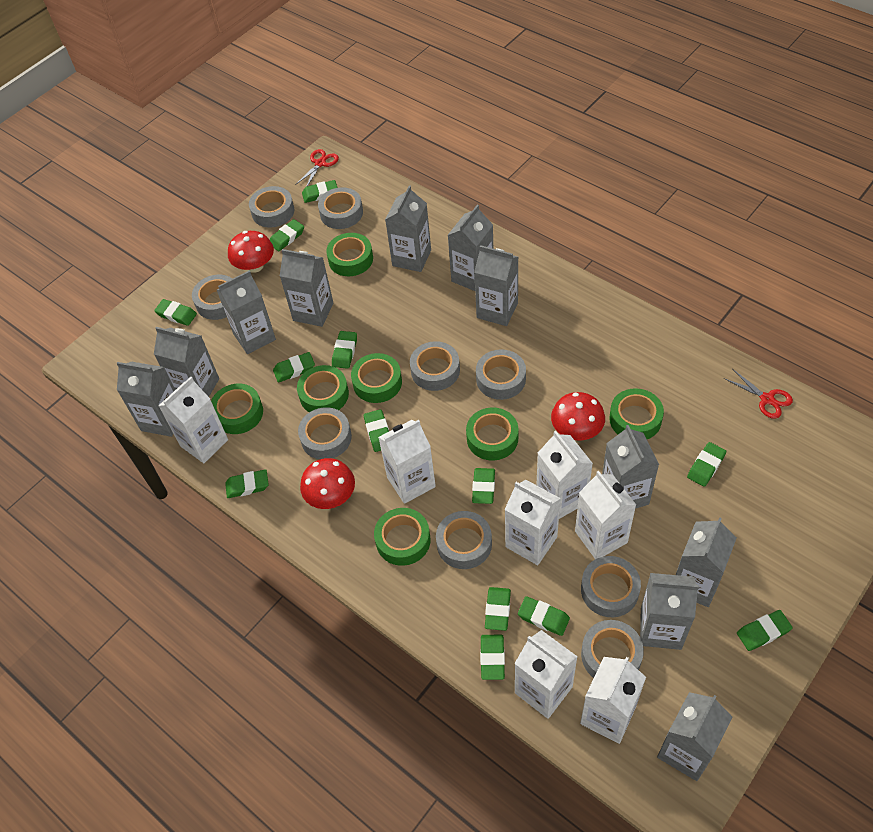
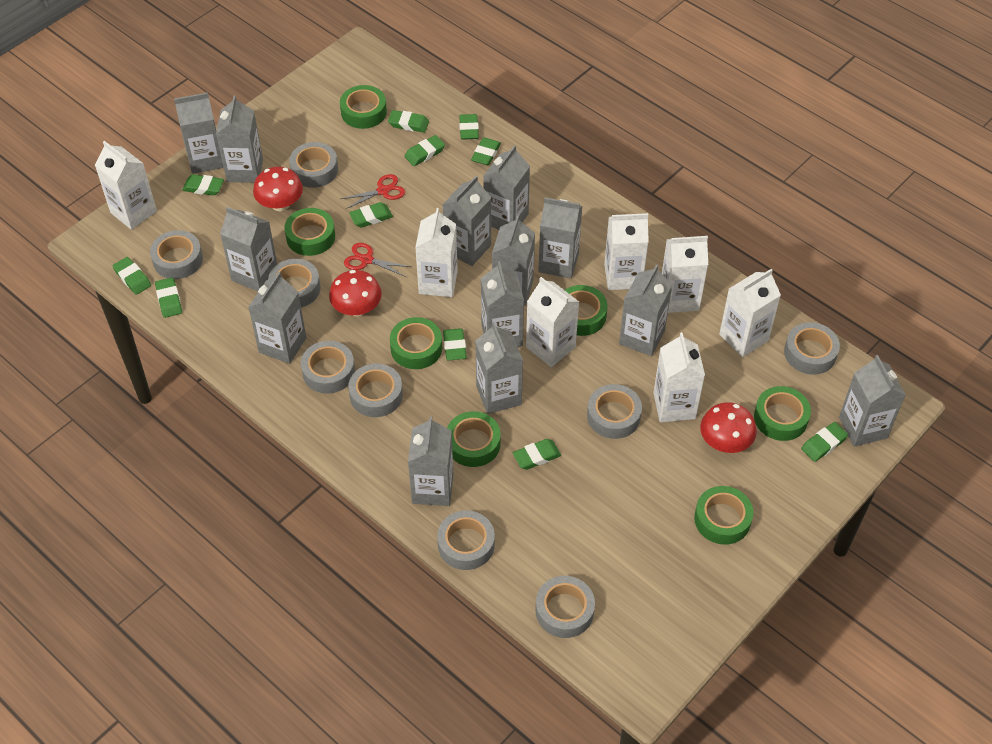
green eraser: [154,299,197,326] [225,469,269,498] [270,219,304,251] [273,352,315,382] [302,180,337,203] [332,331,357,369] [364,409,389,452] [472,468,495,504] [480,635,505,680] [485,587,511,631] [518,596,570,636] [687,442,726,487] [737,610,793,651] = 13 -> [113,257,151,295] [155,277,182,318] [182,174,224,196] [349,202,393,227] [388,110,429,133] [405,135,445,166] [443,328,467,360] [459,114,479,140] [471,137,501,165] [513,439,561,470] [801,422,848,462] = 11
grey carton: [116,362,175,437] [154,327,219,397] [217,271,276,354] [280,249,333,327] [385,185,431,272] [448,204,493,291] [474,245,518,326] [602,425,659,509] [640,573,699,650] [657,692,732,781] [676,517,737,607] = 11 -> [174,92,224,174] [216,95,263,183] [220,207,277,291] [249,272,306,364] [408,416,453,506] [442,176,491,266] [475,322,523,414] [481,261,524,347] [483,145,530,230] [492,215,535,306] [538,197,582,279] [619,264,672,356] [839,355,906,447] = 13

